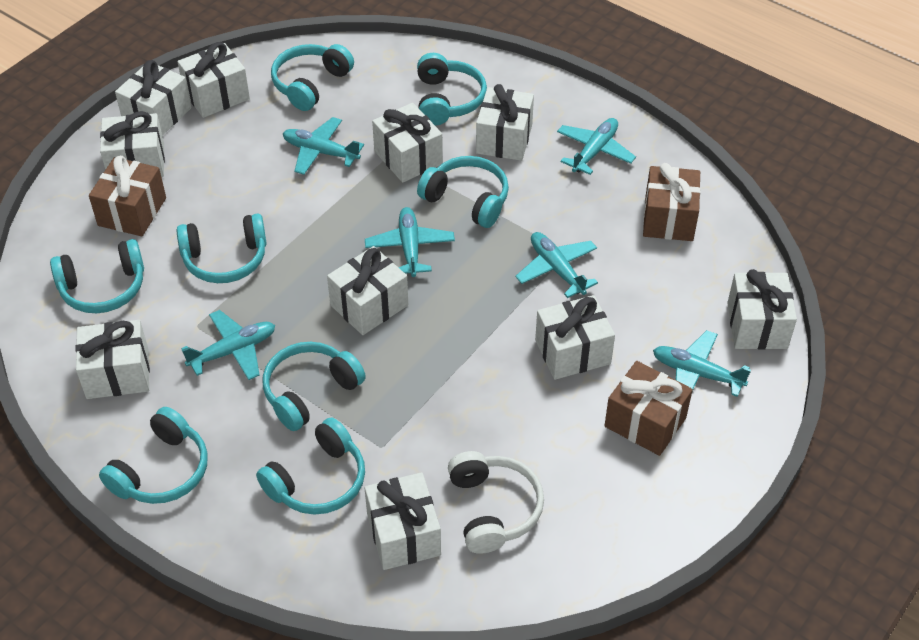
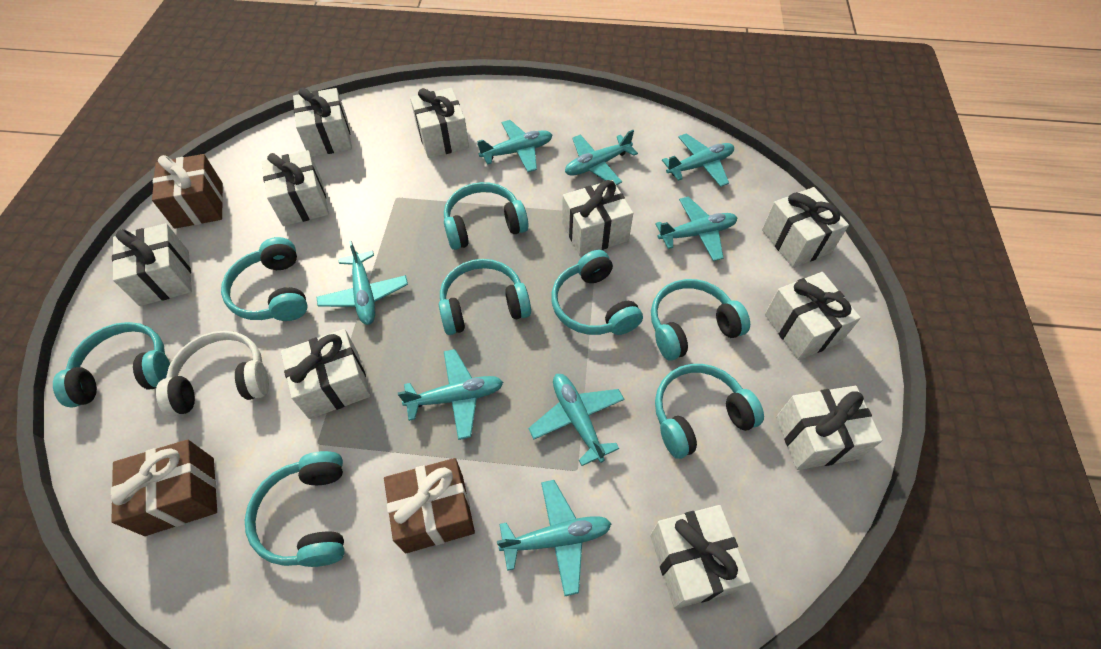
turquoise plane: [181,310,275,380] [283,117,364,175] [365,207,455,277] [515,232,598,298] [557,118,636,175] [653,330,751,397] = 6 -> [316,240,408,325] [398,349,503,440] [477,120,552,172] [497,480,612,596] [528,374,624,466] [565,130,638,185] [655,196,737,261] [662,134,734,187] = 8

